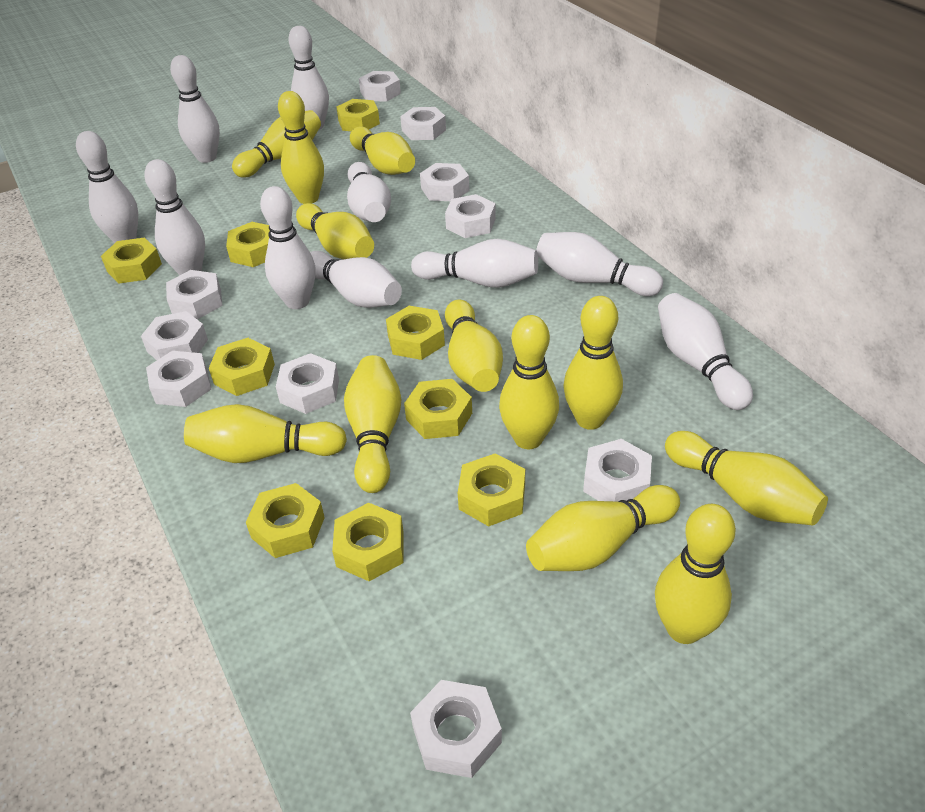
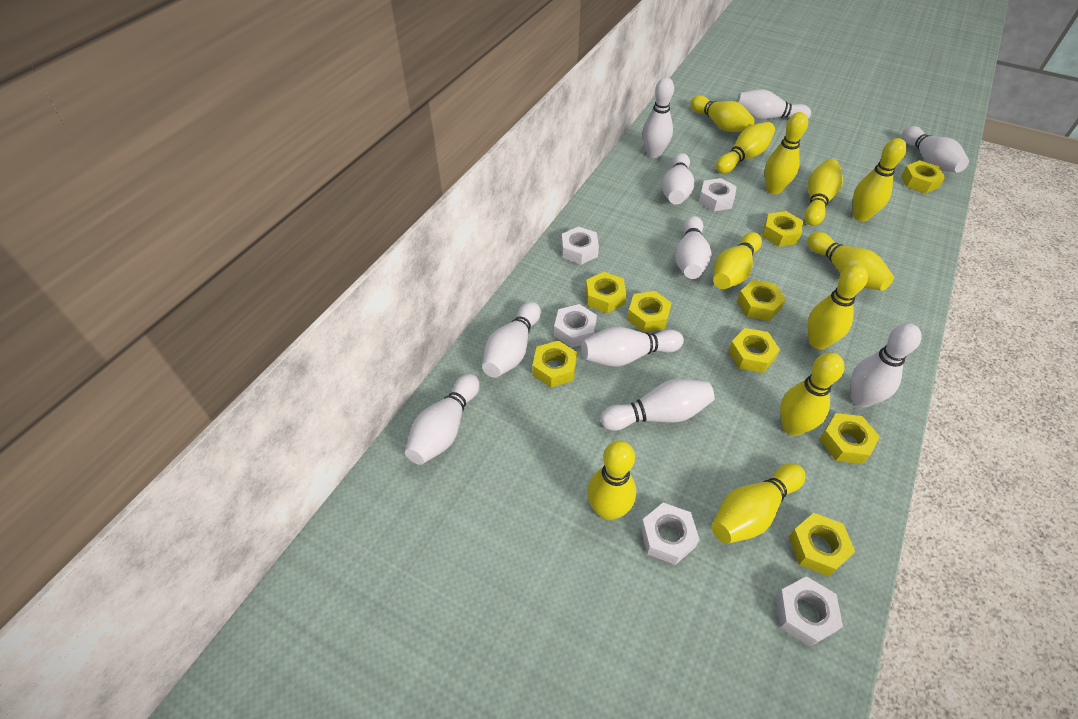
white nut: [141,311,208,360] [146,351,211,407] [166,270,223,319] [276,353,339,414] [359,71,401,102] [400,107,446,140] [410,680,502,778] [420,163,470,201] [445,194,496,238] [583,439,652,502] = 10 -> [554,304,597,348] [561,226,599,265] [640,503,700,565] [699,178,737,211] [775,576,843,647] = 5
yellow bowling pin: [184,404,347,463] [232,110,321,178] [278,91,324,204] [296,203,374,259] [344,355,401,493] [350,126,415,175] [445,300,503,392] [499,315,559,449] [526,485,680,571] [563,296,623,430] [655,504,736,644] [665,431,828,526] = 12 -> [587,440,636,520] [690,95,754,132] [711,463,805,544] [713,232,762,289] [716,122,775,174] [765,112,808,194] [780,352,845,436] [804,159,843,226] [807,232,894,291] [808,264,868,349] [853,138,907,222] = 11

